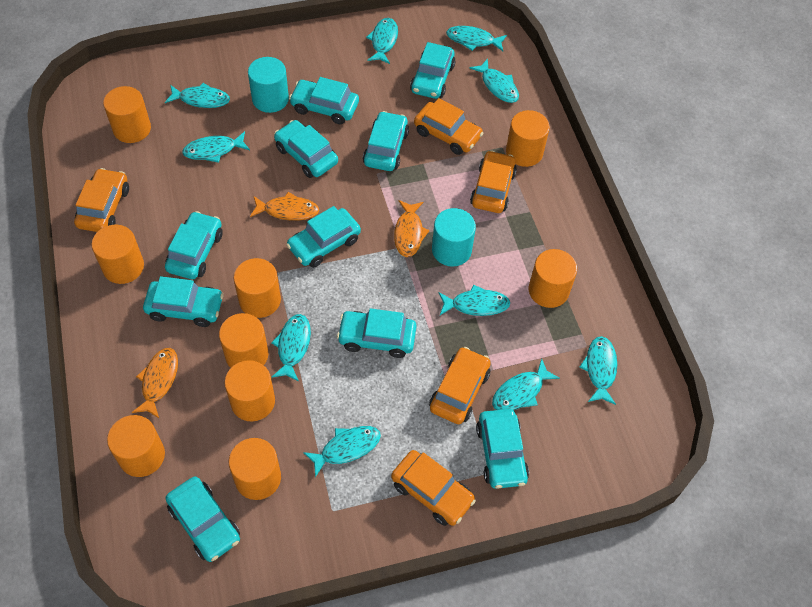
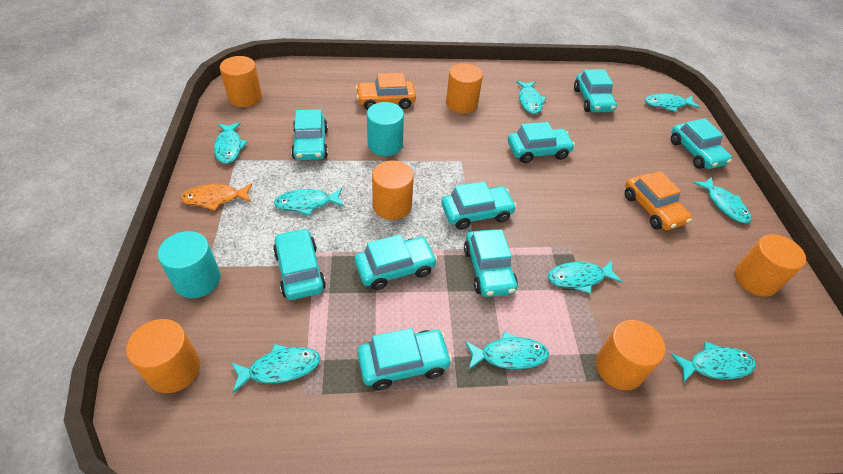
orange car: [74,168,129,232] [391,450,476,526] [414,98,483,155] [429,347,491,424] [470,150,517,213] = 5 -> [356,73,416,110] [625,171,692,230] = 2
orange cylinder: [91,225,144,284] [103,86,151,143] [107,415,165,477] [219,313,268,368] [224,360,275,422] [229,438,281,500] [234,258,281,318] [506,110,550,167] [529,249,577,308] = 9 -> [126,319,200,393] [220,56,262,107] [372,161,414,220] [446,63,483,113] [596,320,666,390] [735,234,806,297] = 6
orange fish: [132,348,178,418] [250,192,319,221] [394,200,430,257] = 3 -> [180,183,252,211] = 1
turquoise car: [143,276,224,327] [165,211,223,279] [165,477,240,562] [274,120,338,178] [286,206,361,268] [289,77,359,125] [337,308,416,358] [363,111,409,171] [410,42,456,99] [476,409,529,489] = 10 -> [273,228,326,300] [291,110,328,160] [355,234,437,290] [358,328,452,390] [441,181,517,230] [464,229,518,297] [508,122,575,163] [574,69,617,113] [671,118,732,169] = 9
turquoise fish: [165,83,230,108] [182,131,250,163] [271,314,311,382] [303,426,381,477] [366,18,398,64] [438,285,510,316] [446,26,507,51] [469,59,519,103] [492,359,560,410] [580,336,617,405] = 10 -> [214,122,248,164] [231,344,321,393] [274,188,344,216] [465,331,549,369] [516,81,546,114] [548,260,623,294] [645,94,700,112] [671,342,756,382] [693,177,751,223] = 9

